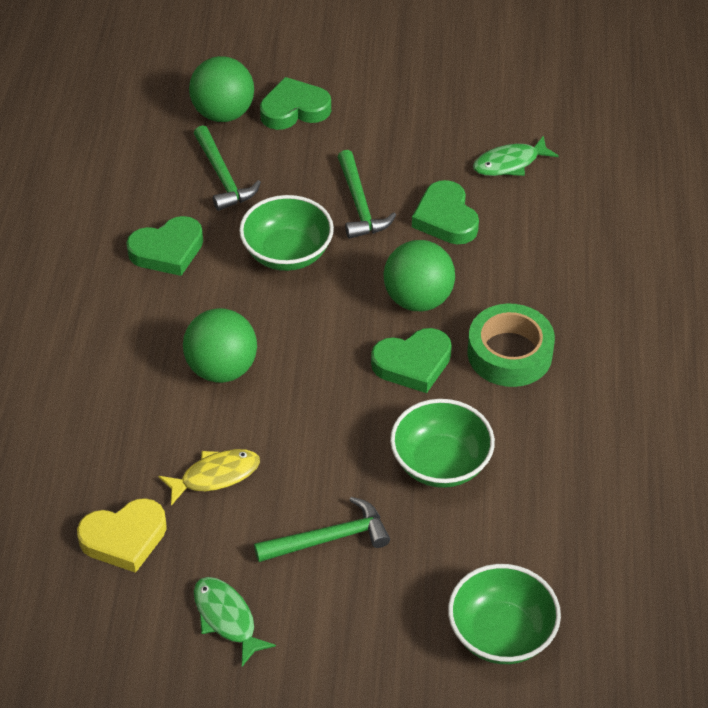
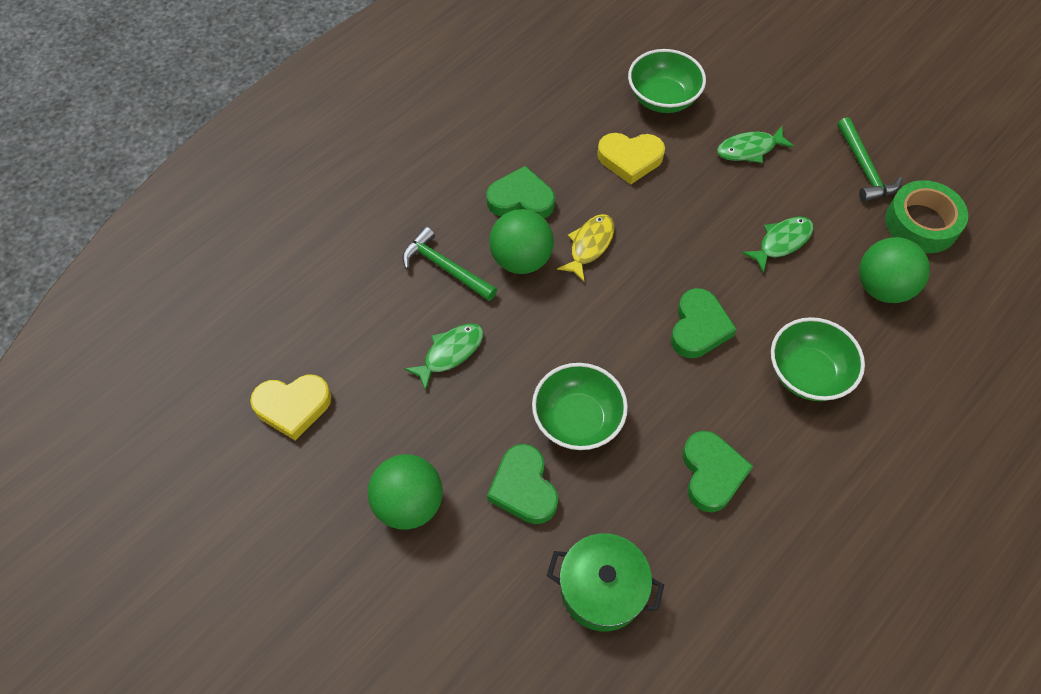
green fish: [194,577,276,666] [473,135,559,176] = 2 -> [404,324,483,391] [717,126,794,163] [742,216,814,273] = 3
green hammer: [194,125,261,211] [254,497,390,562] [338,150,396,239] = 3 -> [403,226,497,301] [837,117,902,202] = 2
green pot: none = 0 -> [547,533,664,631] = 1
yellow heart: [77,498,167,573] = 1 -> [250,374,332,441] [597,133,665,184] = 2

